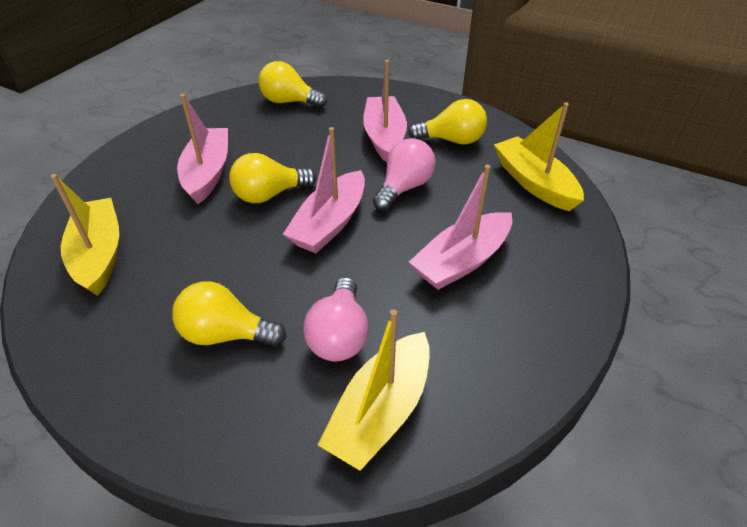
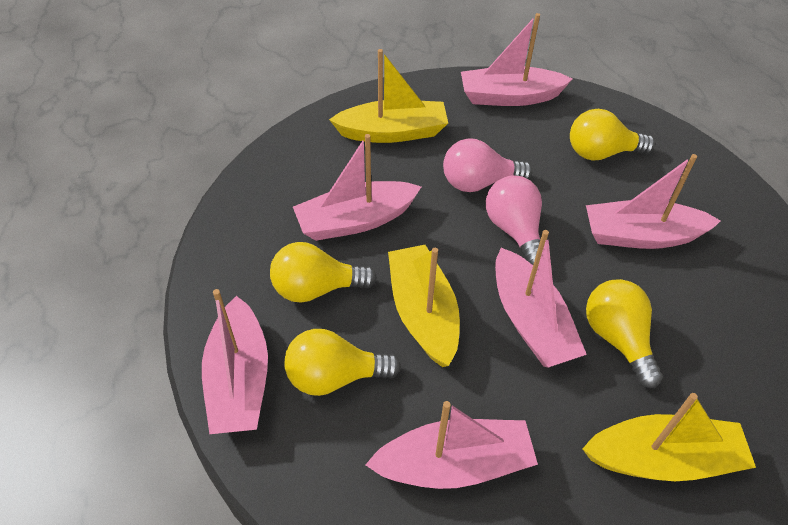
pink boat: [177,94,228,204] [283,127,365,253] [363,60,407,162] [409,165,512,290] = 4 -> [202,289,268,434] [293,134,421,241] [365,401,538,489] [461,13,572,106] [495,230,587,368] [586,154,721,249] = 6

